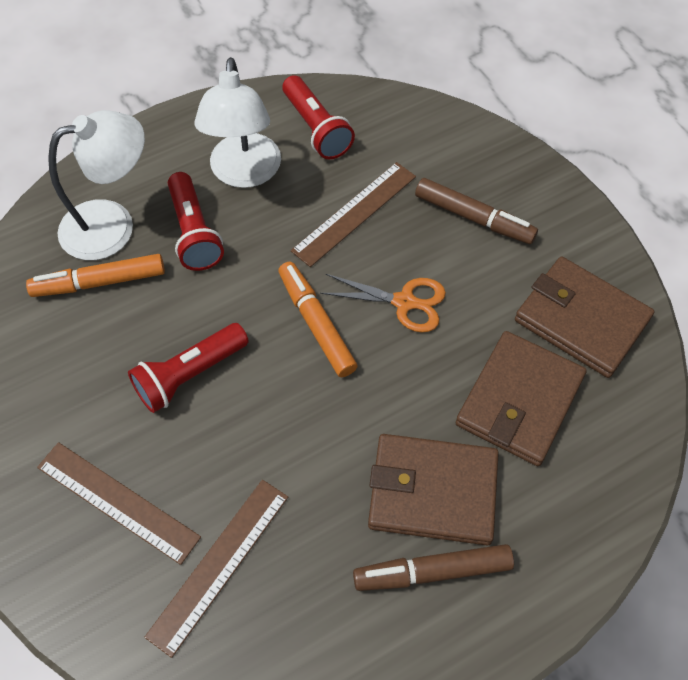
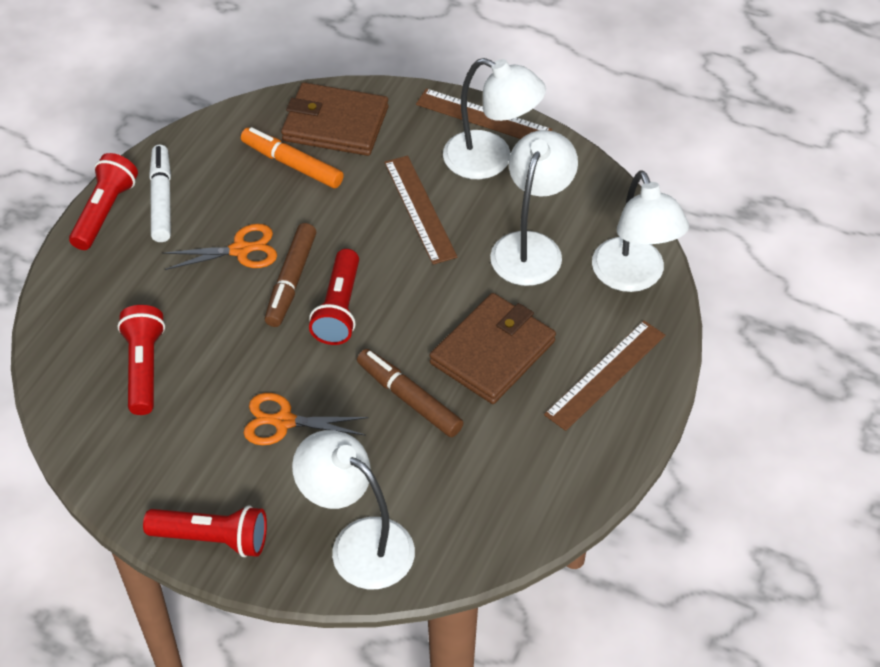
brown wallet: [368,434,499,545] [456,331,587,466] [515,257,654,378] = 3 -> [281,82,389,156] [430,293,556,404] = 2
orange marker: [26,254,165,297] [278,262,358,377] = 2 -> [241,127,344,188] = 1
orange scissors: [320,274,446,332] = 1 -> [162,224,277,270] [244,393,369,445] = 2
red flashlight: [128,323,249,413] [168,172,224,271] [282,75,355,159] = 3 -> [69,153,138,250] [117,305,165,415] [143,505,267,557] [309,249,359,345] = 4
white lamp: [48,110,145,260] [194,57,281,188] = 2 -> [292,430,415,589] [443,58,546,179] [490,130,578,286] [592,170,689,292] = 4
white marker: none = 0 -> [149,145,171,242] = 1

